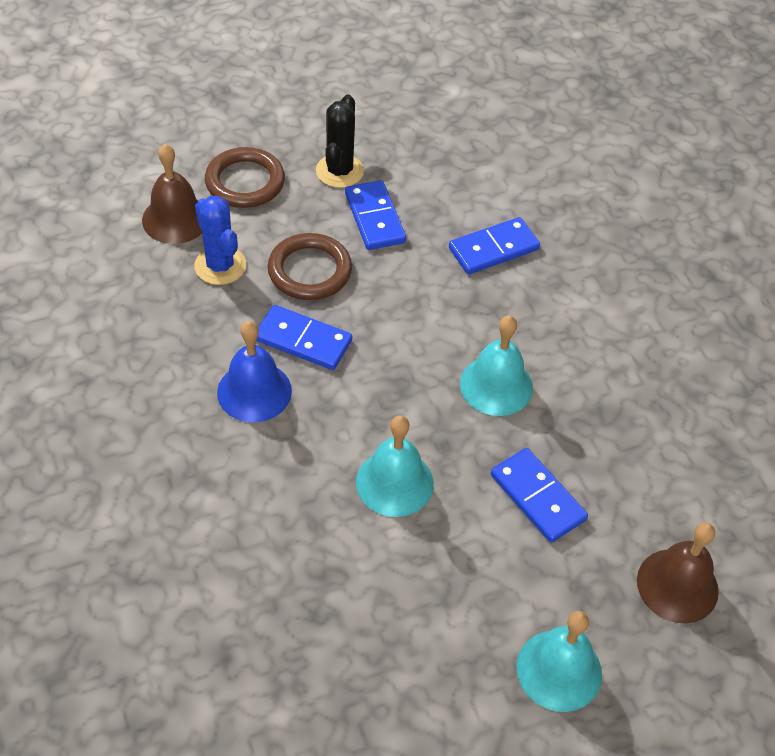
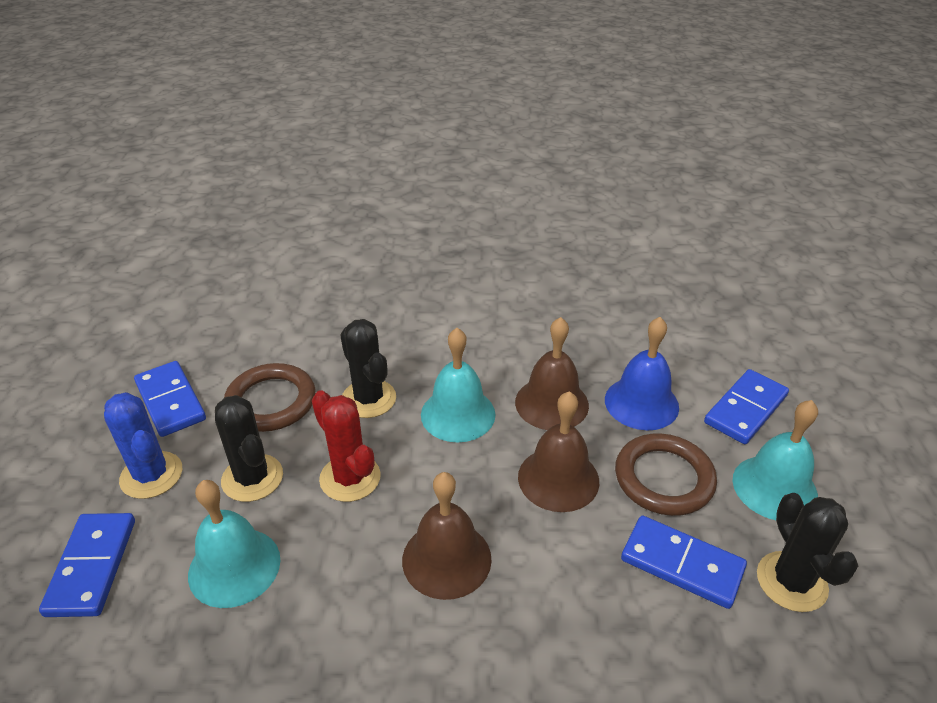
black cactus: [316,95,364,188] = 1 -> [215,395,283,502] [340,319,396,418] [757,493,858,612] = 3
brown bell: [142,144,202,244] [637,523,719,623] = 2 -> [402,472,492,600] [515,317,589,430] [518,391,599,512] = 3
red cactus: none = 0 -> [312,390,381,502] = 1

